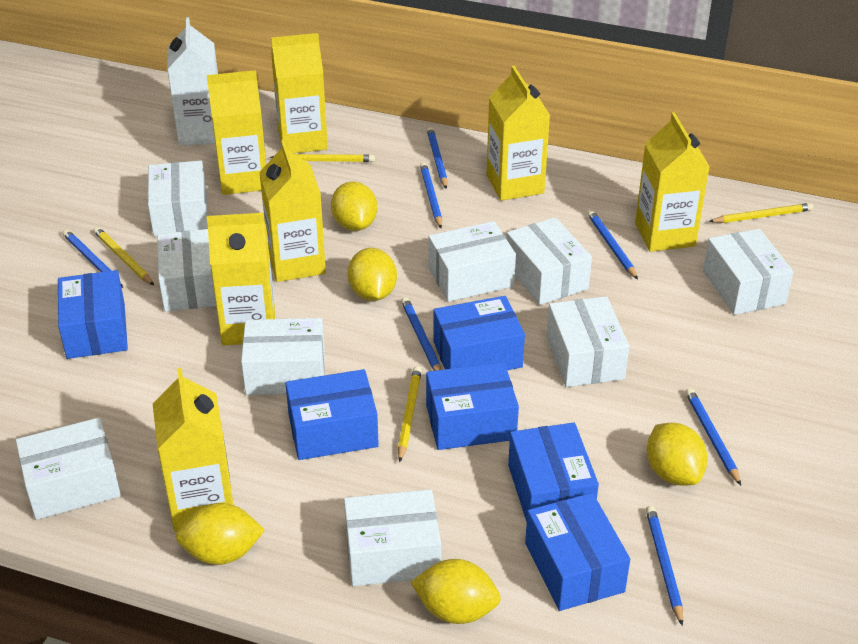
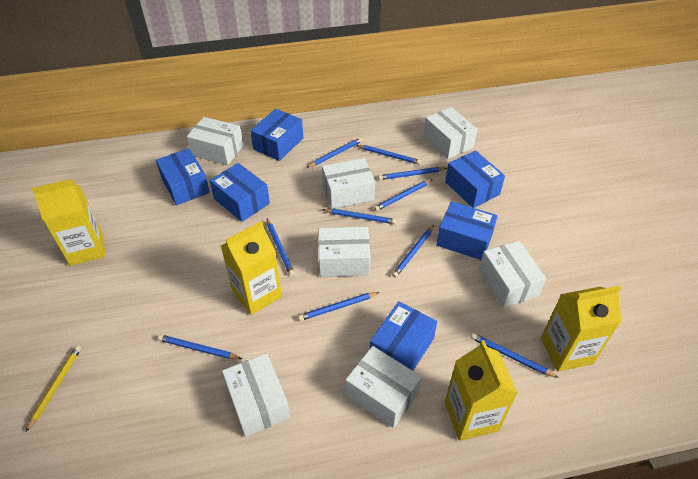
blue pencil: [63,229,123,288] [401,297,441,371] [420,162,442,228] [427,127,448,189] [587,210,638,280] [646,506,683,626] [685,388,741,486] = 7 -> [158,334,242,359] [267,219,295,276] [298,292,379,321] [306,138,362,168] [322,209,397,224] [356,145,421,165] [374,179,433,211] [378,167,447,180] [392,225,434,278] [471,333,559,378] = 10
white box: [16,417,121,520] [148,161,208,236] [157,229,216,312] [241,318,325,395] [344,489,441,586] [428,221,516,302] [506,217,592,305] [546,296,629,387] [703,229,794,315] = 9 -> [187,117,244,165] [222,353,290,437] [318,227,371,277] [322,158,375,209] [345,346,422,428] [423,107,477,159] [479,241,546,308] = 7
white carton: [167,17,218,146] = 1 -> none = 0
yellow carton: [153,368,233,532] [207,70,266,195] [207,213,275,345] [259,139,326,282] [271,33,328,153] [486,66,550,201] [635,112,710,252] = 7 -> [32,179,106,266] [221,221,282,315] [445,340,518,441] [541,286,621,372] = 4
yellow lemon: [176,503,265,565] [331,181,377,231] [347,248,397,301] [411,559,501,624] [647,423,708,486] = 5 -> none = 0
yellow pencil: [93,227,154,285] [270,154,375,162] [398,366,422,462] [708,203,813,223] = 4 -> [26,345,81,432] = 1

